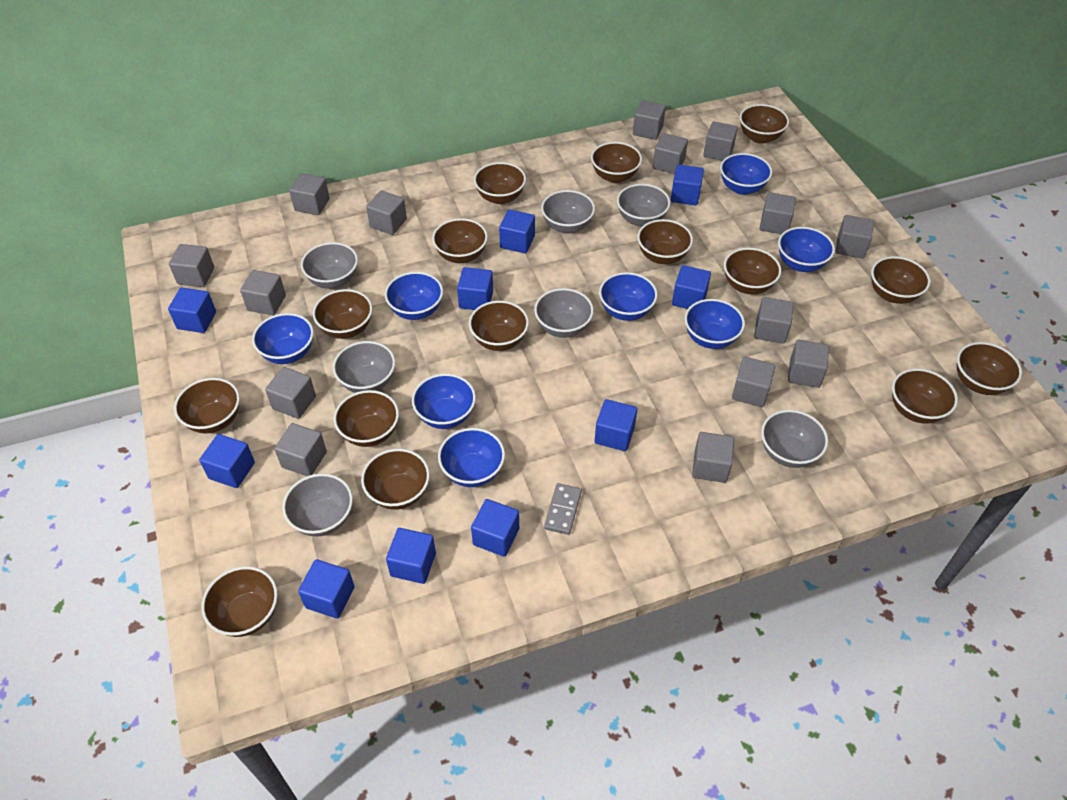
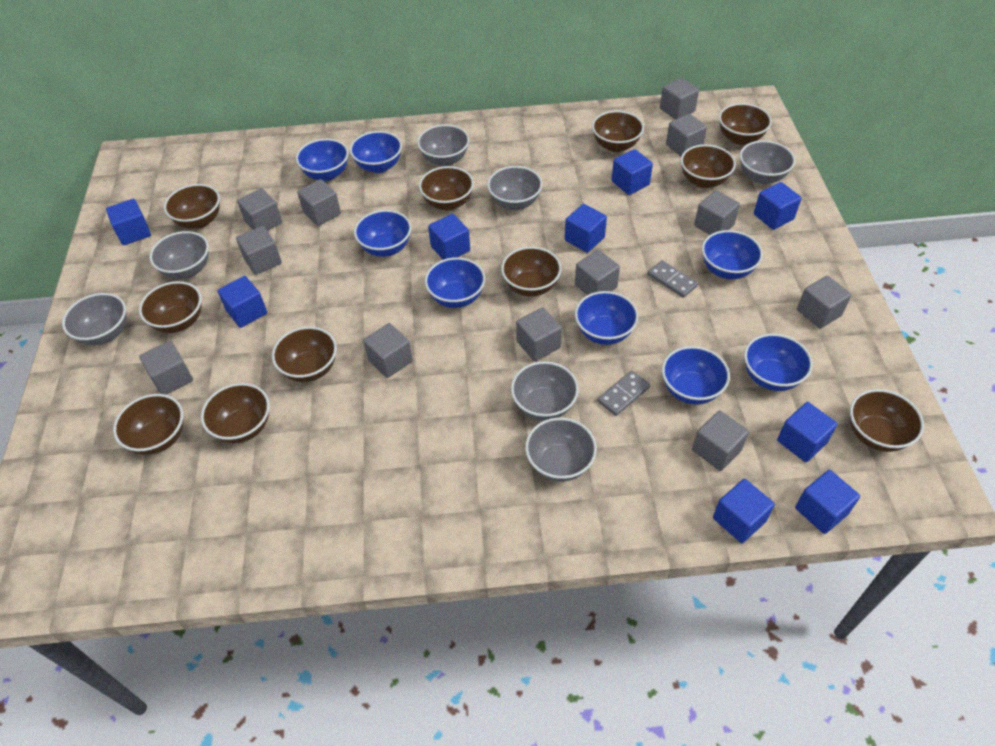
blue cube: [168,288,216,333] [199,434,255,488] [298,559,355,619] [386,528,436,584] [457,267,493,310] [471,499,519,557] [499,210,535,253] [595,399,637,451] [671,165,704,206] [672,265,711,309] = 10 -> [106,199,151,245] [218,276,267,328] [428,214,470,260] [565,204,607,253] [612,149,653,195] [713,479,775,543] [754,182,801,230] [777,402,837,462] [795,470,860,534] = 9
brown bowl: [174,378,240,433] [201,566,278,637] [313,289,372,339] [334,390,399,447] [361,449,430,510] [432,218,488,263] [469,301,529,351] [474,162,526,204] [591,142,642,183] [637,219,693,264] [724,248,781,294] [740,104,789,144] [871,256,930,304] [892,368,958,424] [957,342,1022,395] = 15 -> [113,394,183,455] [139,281,202,333] [164,184,220,229] [201,383,270,443] [272,327,337,382] [419,166,474,211] [501,247,561,297] [592,110,644,152] [681,144,736,188] [719,103,772,145] [850,389,924,452] = 11
grey cube: [169,244,214,287] [240,270,286,315] [265,367,316,419] [274,423,327,476] [289,173,329,215] [366,191,407,235] [633,100,666,140] [653,133,688,174] [692,432,734,483] [703,121,738,161] [732,357,775,407] [754,297,794,344] [760,192,796,234] [788,340,829,388] [836,215,874,259] = 15 -> [139,341,193,395] [236,226,282,275] [237,188,282,231] [297,179,341,226] [363,323,413,378] [516,307,562,361] [575,250,620,295] [660,78,699,120] [666,114,707,156] [692,410,749,471] [694,190,740,235] [797,276,852,329] = 12
grey domino: [544,483,582,535] = 1 -> [598,371,650,416] [648,260,698,298] = 2

